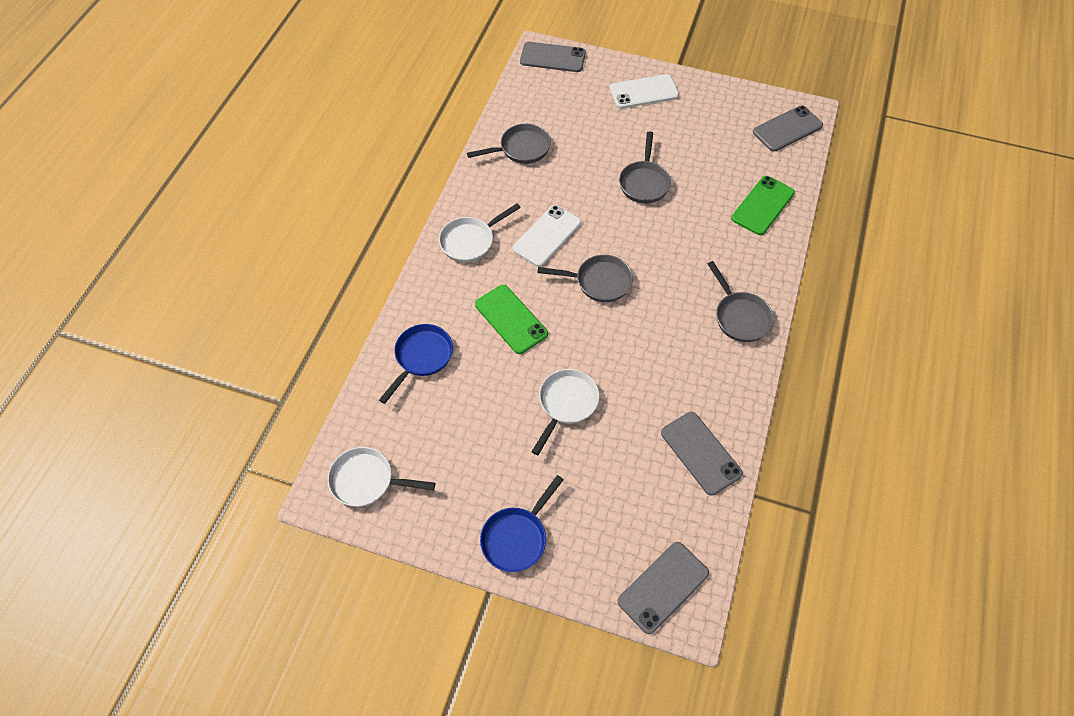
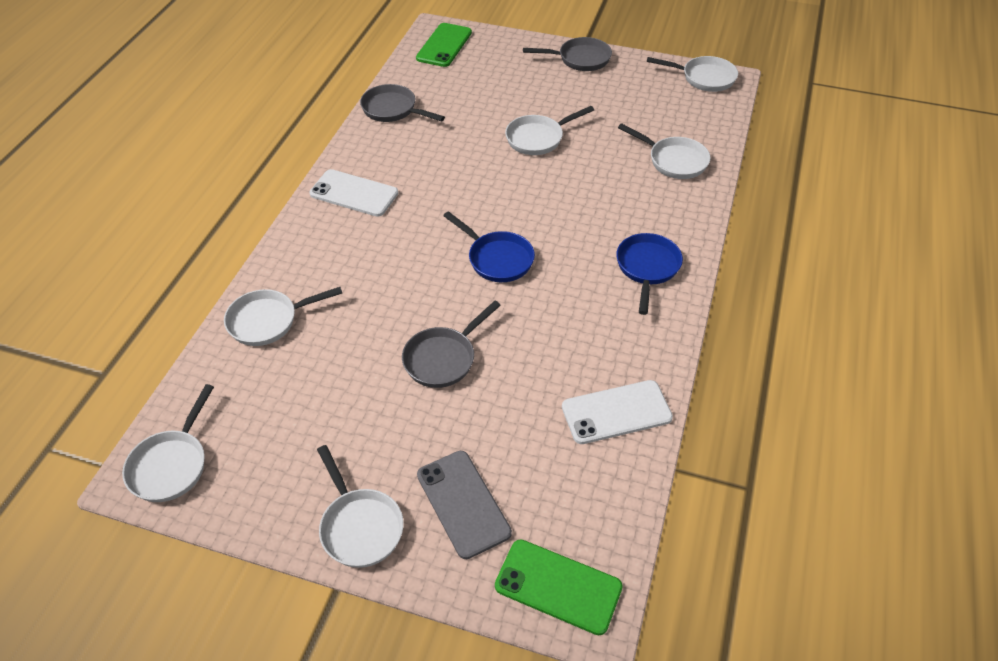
grey pan: [467,124,551,164] [538,255,633,302] [619,131,671,203] [707,261,774,342] = 4 -> [360,84,445,122] [402,301,501,388] [523,37,612,71] = 3
grey phone: [520,42,586,72] [617,542,709,634] [661,412,743,496] [753,105,823,152] = 4 -> [417,451,512,559] = 1
white pan: [327,447,435,507] [439,203,521,262] [531,369,599,455] = 3 -> [122,384,214,502] [224,287,342,346] [317,445,404,568] [505,106,594,155] [618,123,711,179] [646,56,738,92] = 6

